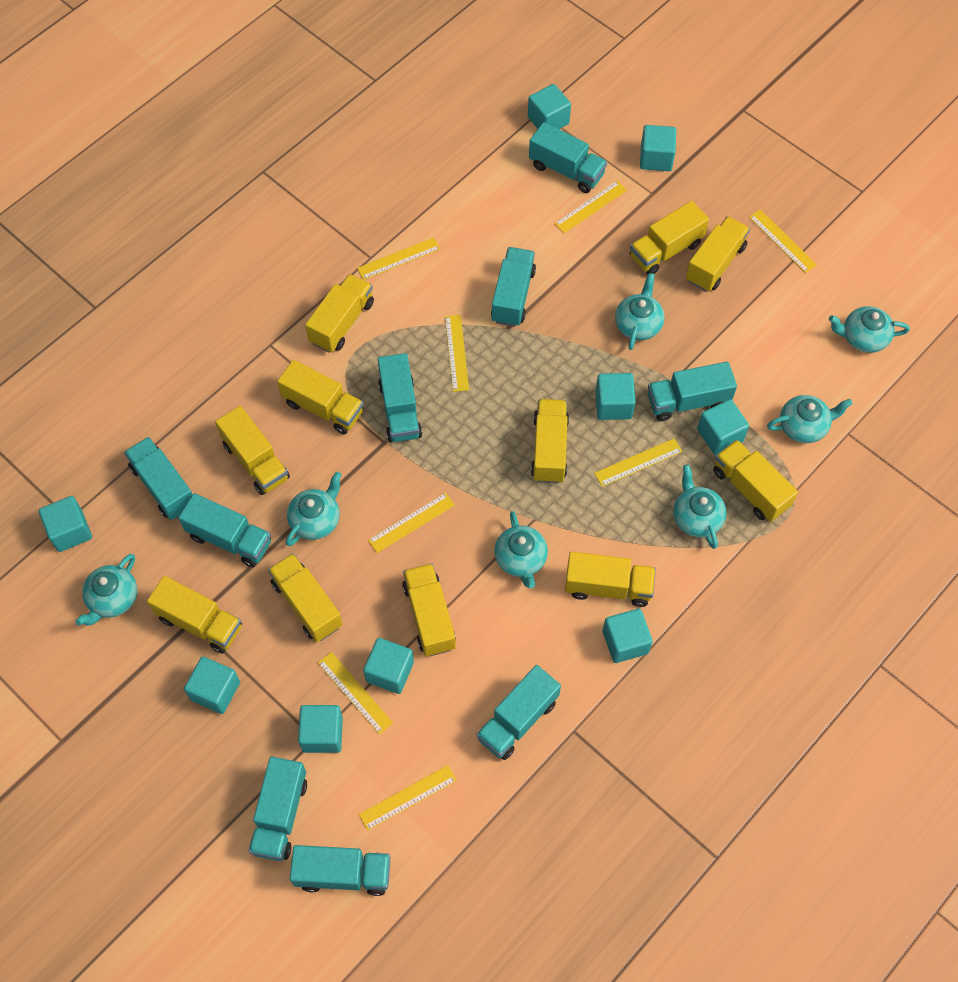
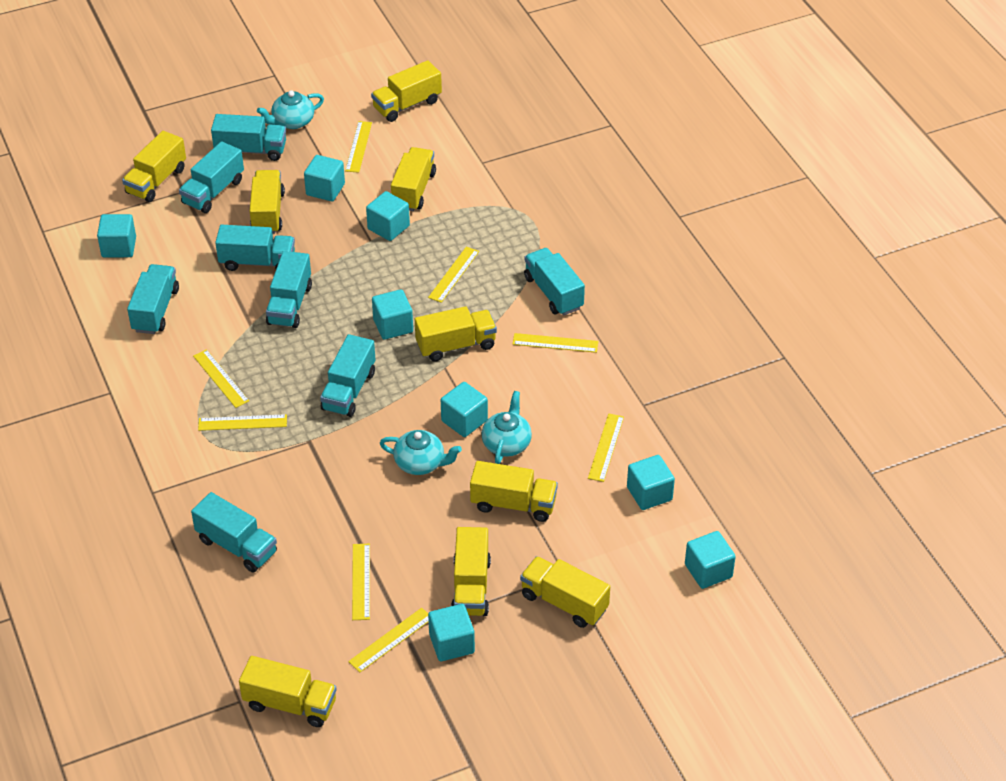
turquoise cube: [39,496,92,552] [184,657,240,714] [298,705,343,753] [363,638,414,694] [528,84,571,129] [595,373,636,420] [603,609,653,663] [640,125,676,171] [697,399,749,455] = 9 -> [97,214,136,258] [304,155,345,201] [366,191,410,241] [372,289,413,340] [428,604,475,661] [441,382,488,437] [627,455,675,510] [685,531,736,589] = 8
turquoise teapot: [75,554,137,626] [286,471,342,546] [494,511,548,588] [615,273,665,350] [673,465,726,549] [767,395,853,443] [829,306,910,353] = 7 -> [257,90,324,129] [380,430,462,475] [481,391,532,464] = 3
turquoise truck: [124,437,193,520] [179,493,271,567] [249,757,307,861] [290,845,391,896] [378,353,422,442] [477,665,561,760] [491,247,536,327] [529,122,607,193] [648,362,737,421] = 9 -> [127,264,179,334] [179,141,244,213] [191,492,277,573] [211,114,286,161] [215,224,295,271] [266,251,312,328] [320,334,375,417] [524,248,585,316] = 8
yellow truck: [147,576,242,653] [215,406,290,495] [268,553,343,642] [277,360,364,435] [305,274,374,353] [402,563,456,656] [531,399,569,483] [565,552,656,607] [630,201,709,274] [686,216,750,292] [713,440,798,522] = 11 -> [122,131,186,202] [239,656,337,727] [250,170,285,234] [371,60,442,122] [391,147,436,211] [415,306,497,362] [451,527,491,616] [470,461,558,522] [520,556,610,628] = 9

